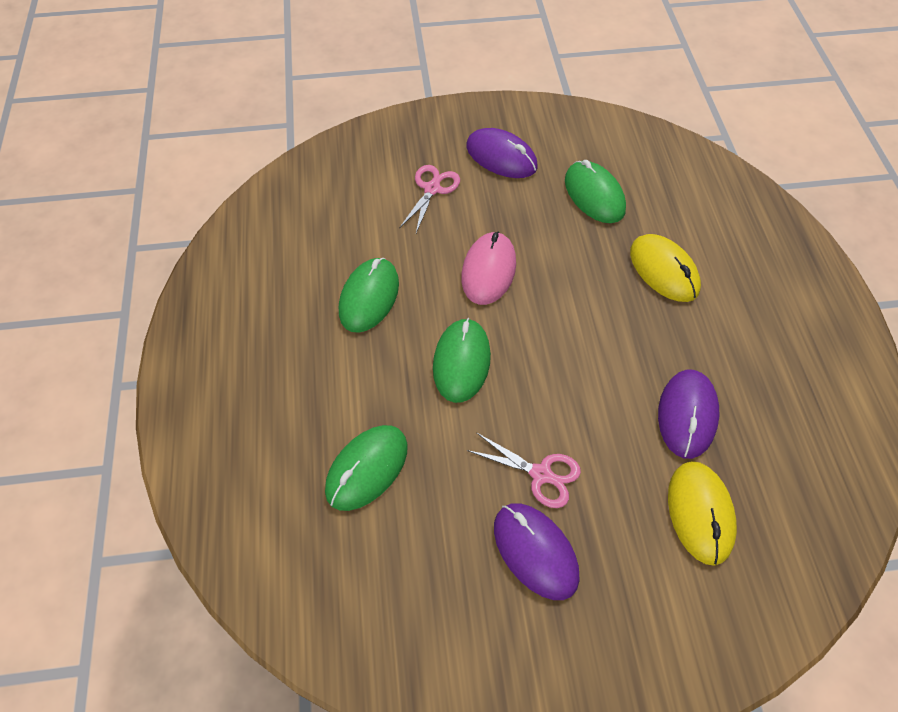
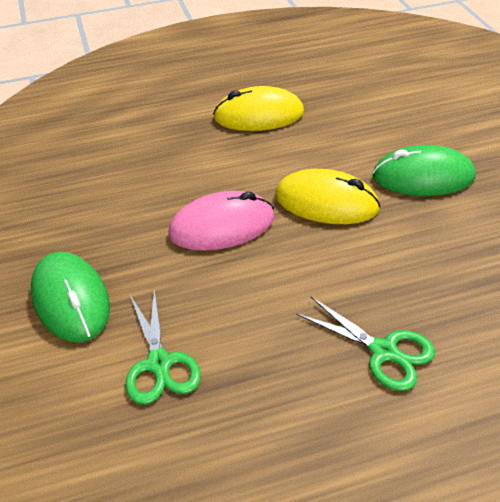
green mouse: [325,425,408,511] [339,258,399,333] [433,318,491,403] [565,160,626,223] = 4 -> [31,252,110,342] [373,145,475,196] = 2
green scissors: none = 0 -> [125,289,201,405] [296,297,435,391] = 2
pink scissors: [399,165,460,233] [467,432,581,508] = 2 -> none = 0
purple mouse: [466,128,538,178] [494,503,580,600] [658,370,719,459] = 3 -> none = 0

